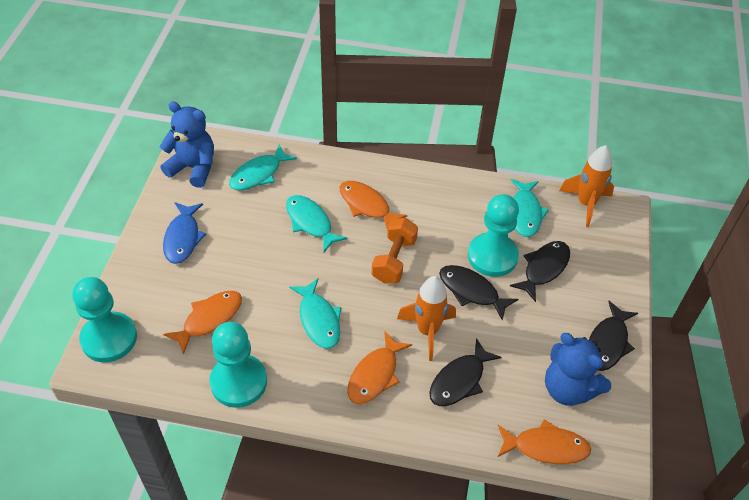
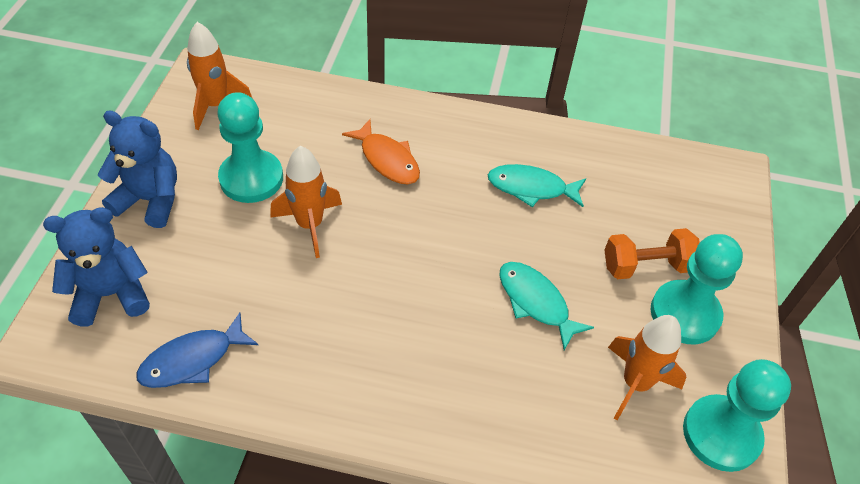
black fish: [429,338,502,406] [439,265,518,321] [510,241,570,302] [589,301,638,371] = 4 -> none = 0
orange fish: [163,291,242,355] [340,181,407,230] [347,330,412,404] [498,420,591,464] = 4 -> [342,119,420,184] = 1
orange rocket: [397,276,456,361] [559,145,614,227] = 2 -> [187,22,252,130] [270,146,342,258] [608,315,686,420] = 3
turquoise fish: [229,145,297,190] [286,195,348,252] [289,278,341,349] [511,179,549,237] = 4 -> [488,164,586,207] [499,262,594,350] = 2

